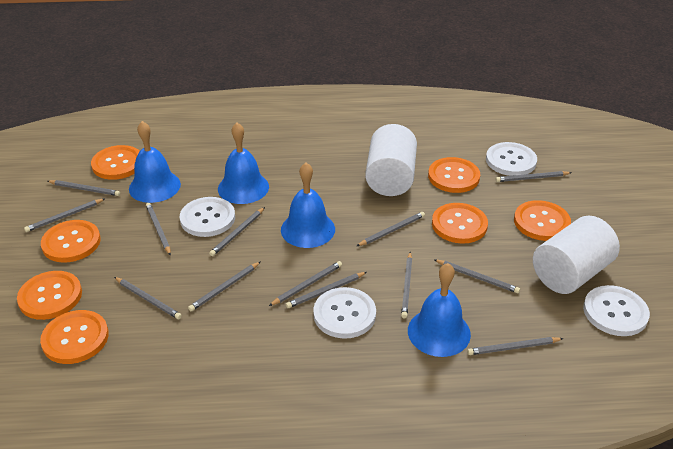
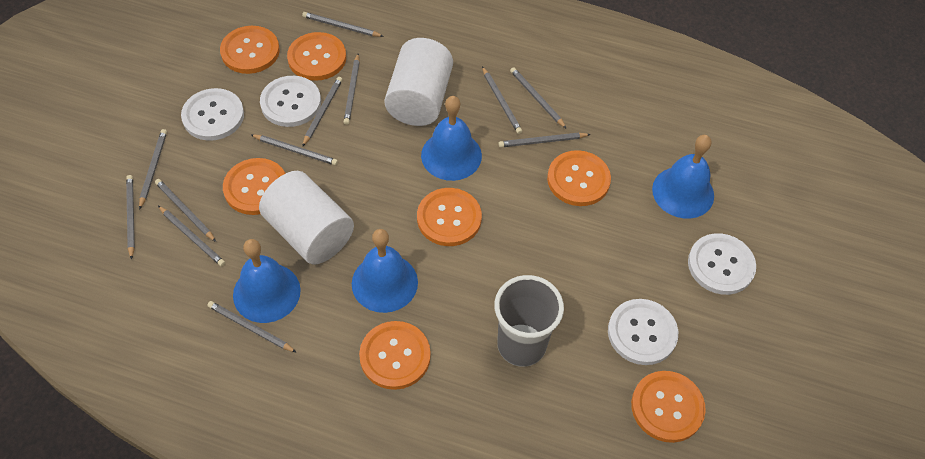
grey cup: none = 0 -> [494,275,564,367] = 1
grey pencil: [24,199,105,232] [48,180,120,196] [114,277,182,319] [146,203,171,256] [188,262,260,311] [209,207,265,256] [269,261,342,306] [286,272,367,308] [357,212,425,246] [401,252,412,318] [435,260,520,293] [467,337,564,355] [496,171,571,182] = 13 -> [126,175,135,260] [139,129,167,210] [155,179,216,242] [158,206,225,267] [207,301,297,353] [250,134,338,165] [302,12,384,37] [302,77,342,147] [344,54,360,125] [482,67,522,134] [499,133,591,148] [510,67,567,129] = 12

